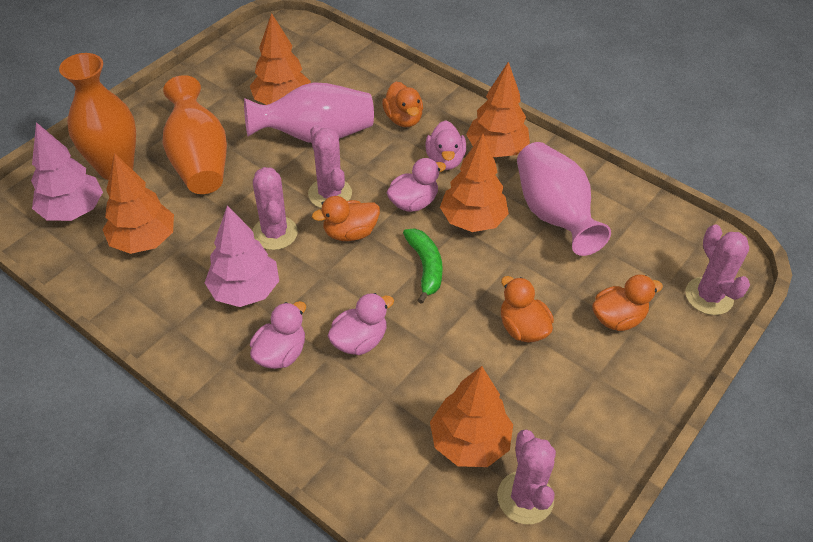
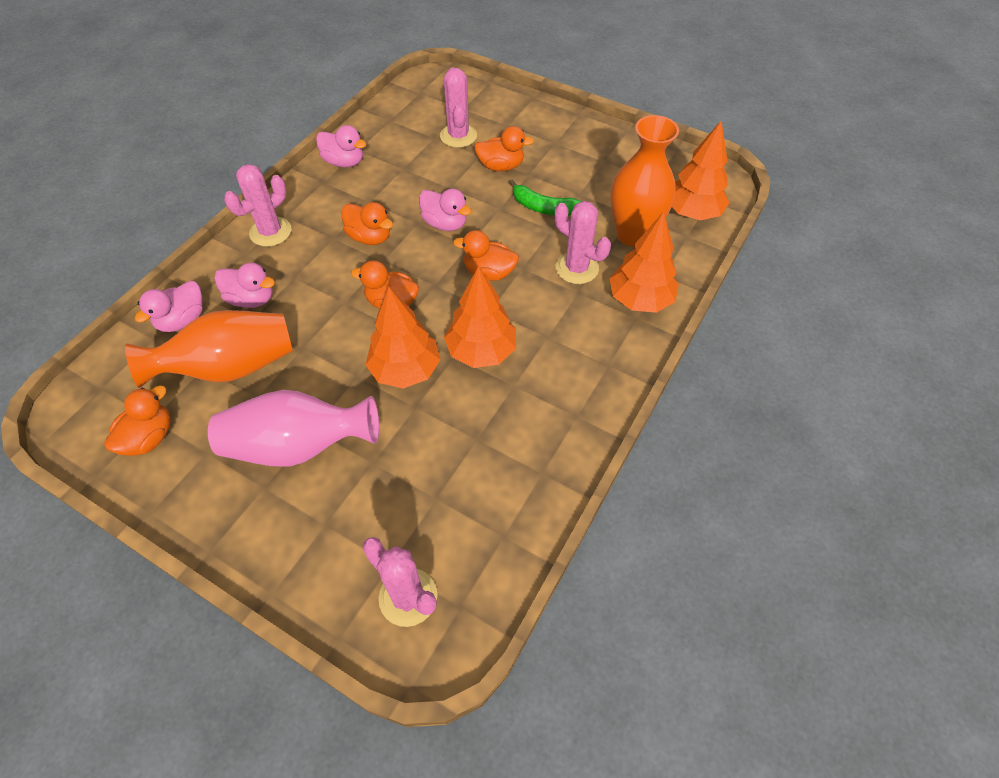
orange duck: [312,196,380,241] [382,81,423,127] [501,276,554,343] [592,274,663,331] = 4 -> [104,386,171,456] [342,202,393,245] [351,260,419,309] [453,230,519,281] [474,126,534,171] = 5
orange tree: [102,153,174,254] [250,13,311,105] [430,366,513,467] [440,134,509,232] [466,62,530,157] = 5 -> [365,287,440,389] [444,266,516,368] [609,211,679,313] [672,120,729,220] = 4
pink tree: [31,122,103,221] [205,205,279,307] = 2 -> none = 0
pink vase: [244,82,374,143] [517,142,611,256] = 2 -> [208,390,379,467] = 1

